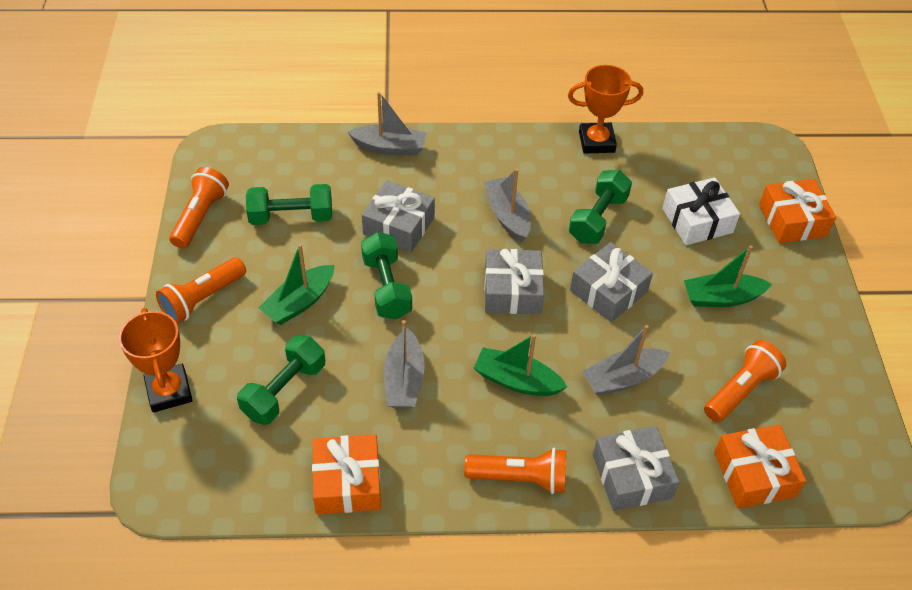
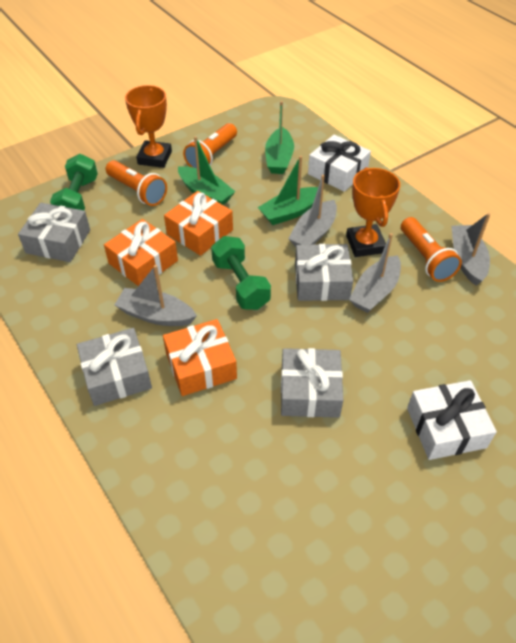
green dumbbell: [237,335,325,425] [246,184,332,225] [361,232,412,319] [569,170,632,244] = 4 -> [50,154,98,210] [211,236,271,310] = 2
orange flashlight: [156,257,246,324] [169,167,229,248] [464,448,566,494] [704,340,787,422] = 4 -> [106,160,167,206] [183,123,237,168] [401,217,462,282] = 3
white gift: [662,177,740,245] = 1 -> [308,134,371,192] [407,380,497,460] = 2

